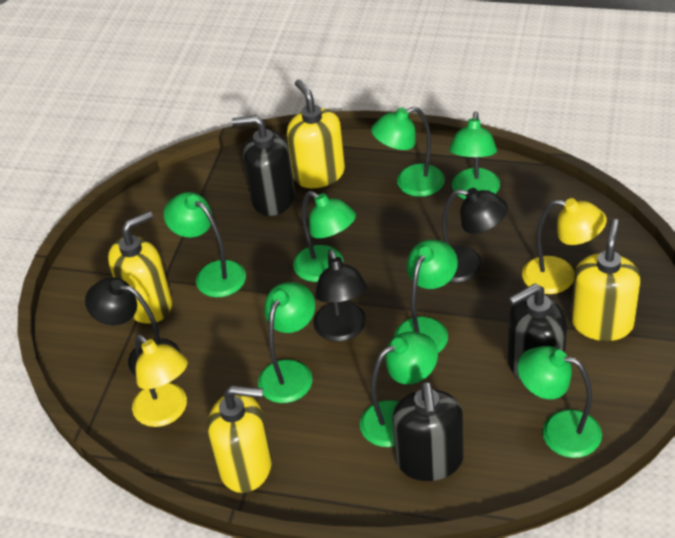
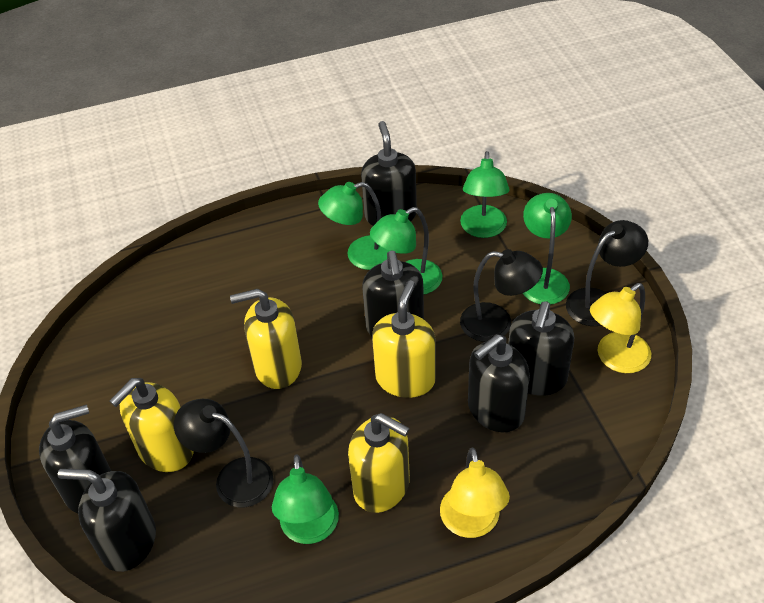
black soap dispenser: [232,115,295,216] [393,382,463,481] [508,283,567,382] = 3 -> [39,404,111,513] [58,469,156,572] [361,121,417,226] [362,251,424,336] [468,334,530,432] [508,301,574,396] = 6
green lamp: [164,192,246,297] [258,282,315,403] [293,191,356,282] [360,332,438,447] [371,107,445,197] [394,240,458,353] [449,111,500,199] [518,346,602,458] = 8 -> [272,454,339,544] [318,182,389,270] [370,207,442,294] [460,151,510,238] [523,193,572,305] = 5

